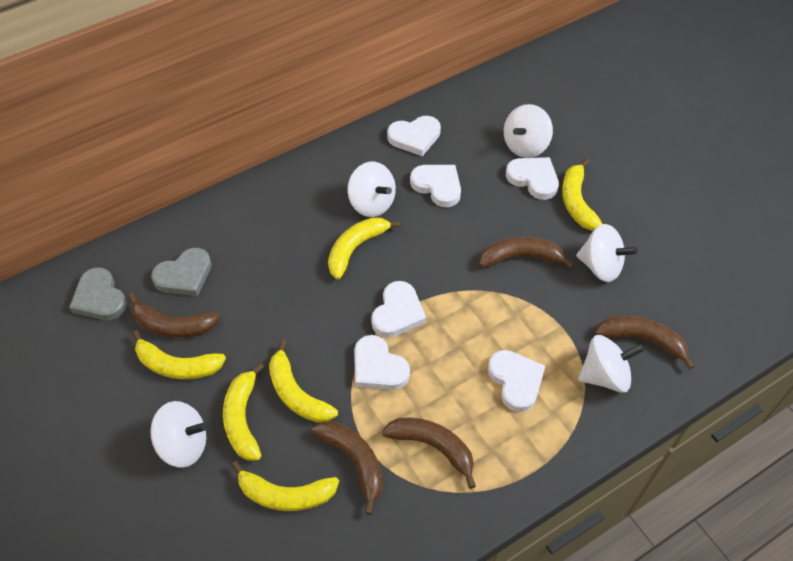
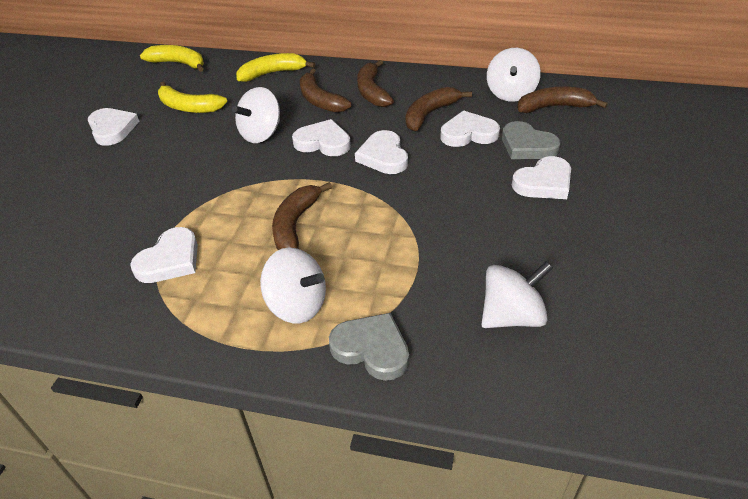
white spinning top: [150,401,207,467] [348,162,396,217] [504,104,553,158] [576,224,638,282] [578,335,644,393] = 5 -> [232,87,280,143] [260,247,326,323] [481,261,553,328] [487,48,541,102] = 4
yellow banana: [132,330,226,379] [223,363,264,460] [231,461,339,511] [269,340,338,423] [328,217,401,279] [562,159,602,230] = 6 -> [140,45,204,72] [158,82,227,113] [236,53,315,82] = 3

